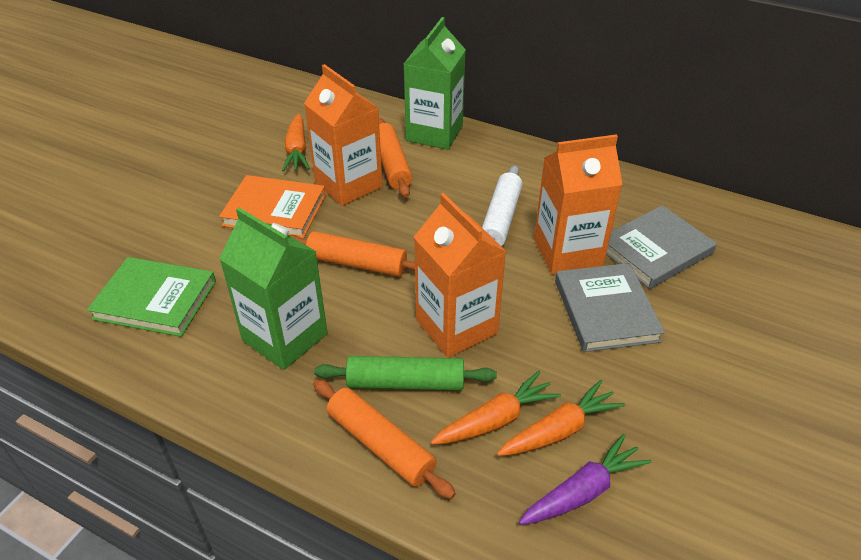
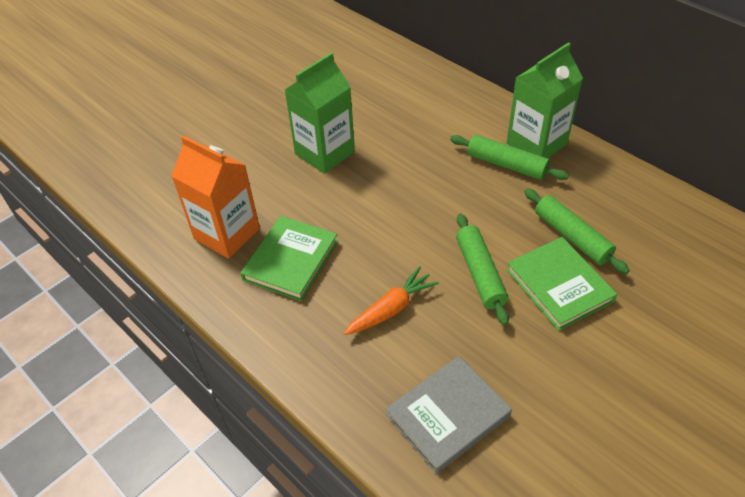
green book: [87,257,216,337] = 1 -> [241,216,338,301] [507,237,617,331] = 2
green rolling pin: [314,356,497,390] = 1 -> [450,135,569,180] [456,214,509,326] [524,189,630,274] = 3
grey book: [555,263,665,352] [606,205,717,289] = 2 -> [386,356,512,474] = 1
orange book: [219,175,326,238] = 1 -> none = 0
orange carrot: [282,114,310,172] [431,371,561,445] [497,380,625,456] = 3 -> [344,266,439,335] = 1
orange carton: [304,64,383,206] [414,193,506,358] [534,135,623,274] = 3 -> [171,136,260,259] = 1
orange rolling pin: [290,231,415,277] [313,379,456,499] [379,118,412,198] = 3 -> none = 0
purple carrot: [519,434,652,525] = 1 -> none = 0
white rolling pin: [482,165,522,246] = 1 -> none = 0

